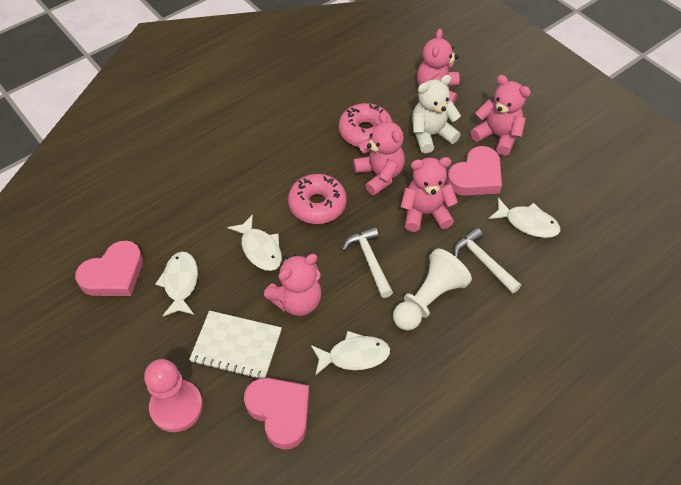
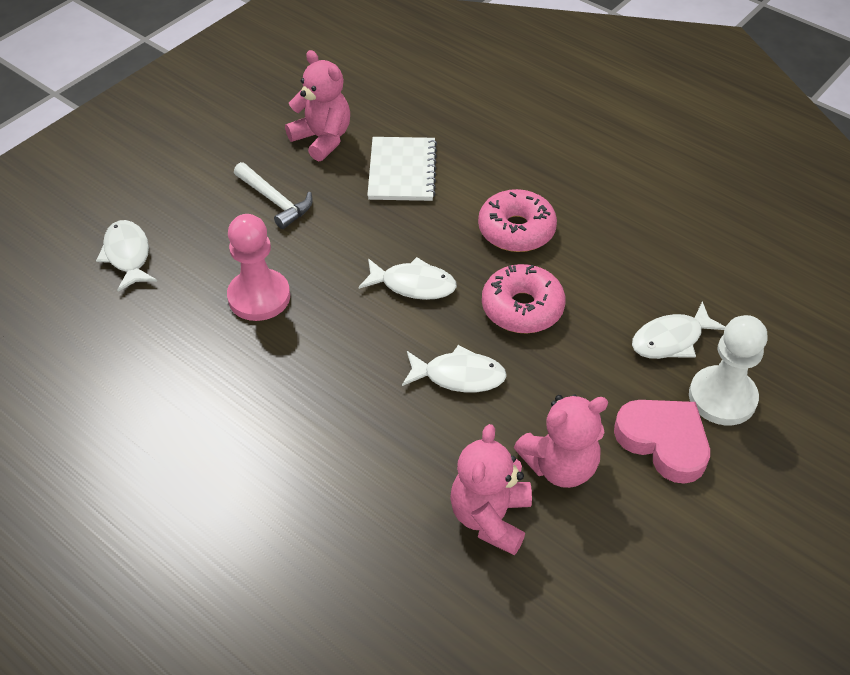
pink heart: [75,240,143,296] [244,378,309,450] [447,146,502,196] = 3 -> [614,400,710,484] = 1
pink teddy bear: [264,254,322,316] [353,113,405,196] [401,157,458,232] [417,29,460,104] [470,75,531,156] = 5 -> [285,50,350,161] [450,424,532,555] [514,395,608,488] = 3
white hammer: [342,227,393,298] [453,227,521,294] = 2 -> [234,162,313,229] = 1
white teddy bear: [412,75,461,154] = 1 -> none = 0

